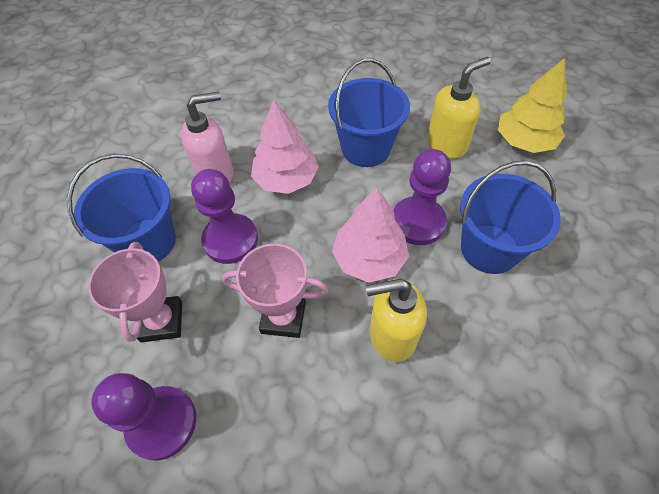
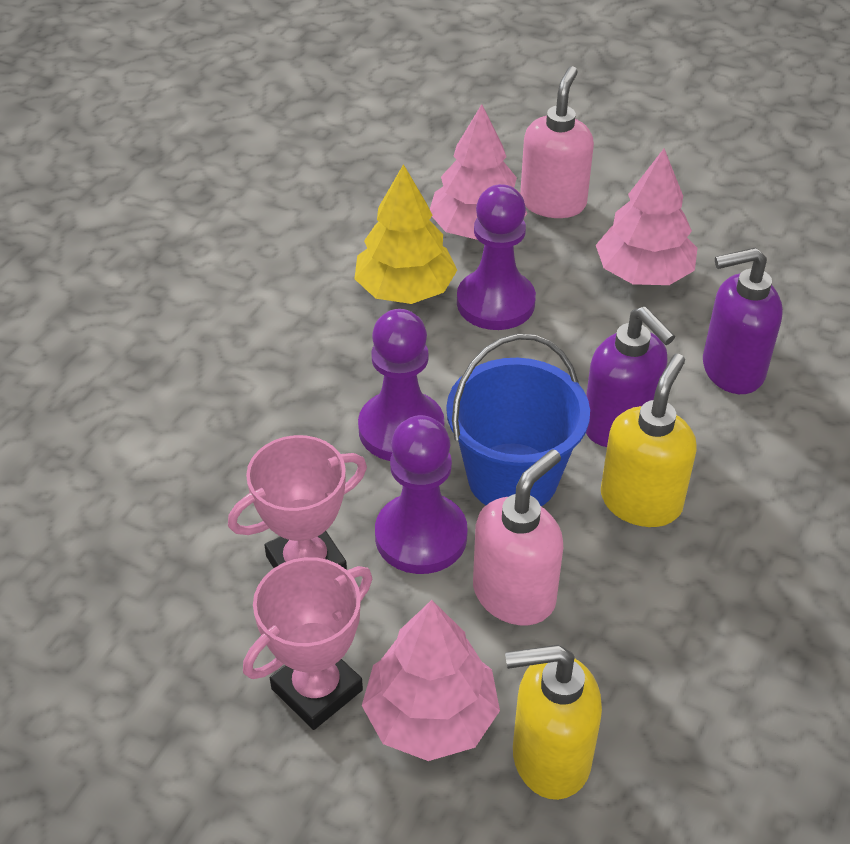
blue bucket: [67,154,176,262] [328,58,410,167] [460,161,561,274] = 3 -> [446,334,590,506] = 1
pink soap dispenser: [181,92,233,183] = 1 -> [473,449,563,625] [520,66,594,218] = 2
pink tree: [251,100,319,194] [332,188,409,283] = 2 -> [362,600,500,761] [430,104,527,240] [596,149,697,285] = 3
purple soap dispenser: none = 0 -> [586,306,675,447] [703,247,783,394] = 2

